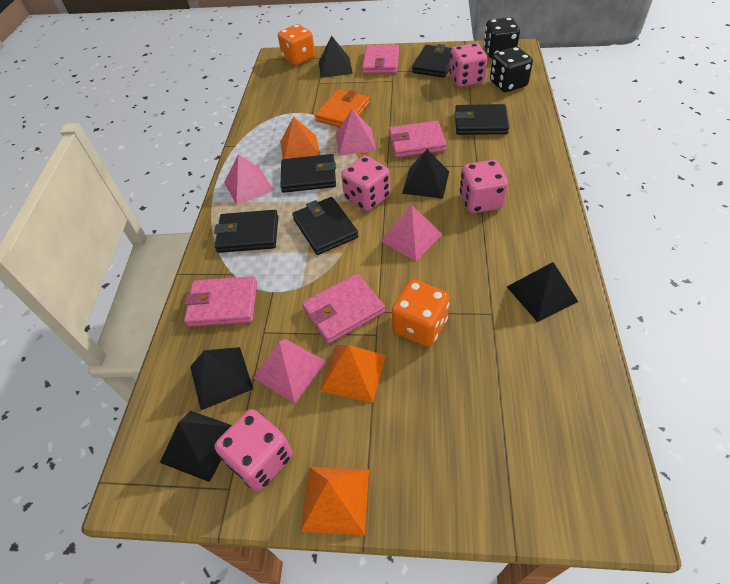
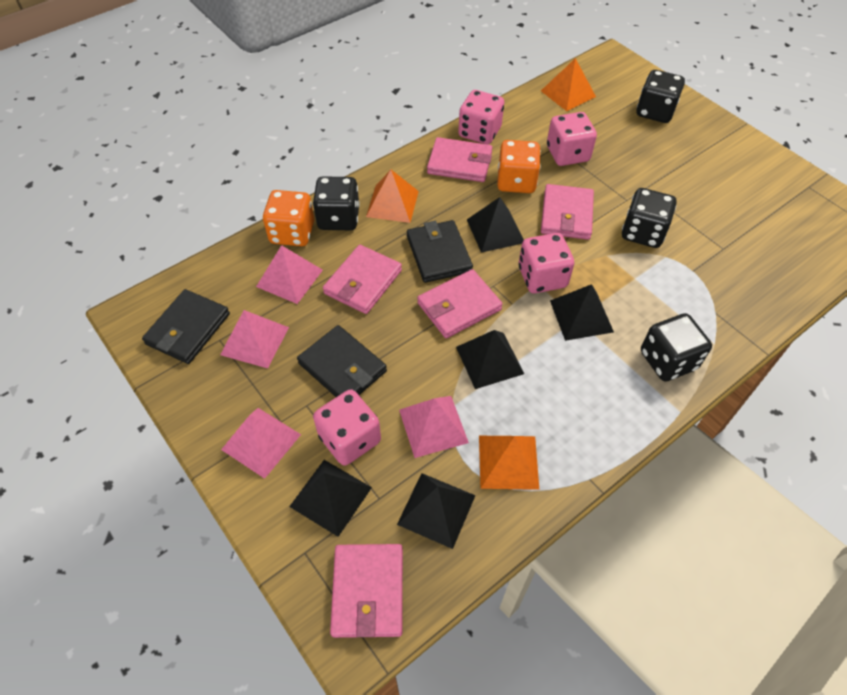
black dice: [484,17,520,58] [490,47,533,92] = 2 -> [313,176,360,230] [622,188,677,248] [636,70,685,123] [641,313,712,382] = 4
black wallet: [214,210,278,253] [280,154,336,193] [292,197,358,255] [412,44,452,78] [455,104,509,135] = 5 -> [142,289,230,364] [297,325,387,397] [407,220,473,283] = 3
orange wallet: [315,90,370,127] = 1 -> none = 0
pink wallet: [184,276,257,327] [302,273,385,344] [362,44,399,74] [389,121,447,158] = 4 -> [323,245,402,314] [330,544,403,638] [417,269,503,338] [427,137,493,182] [541,184,594,240] = 5

